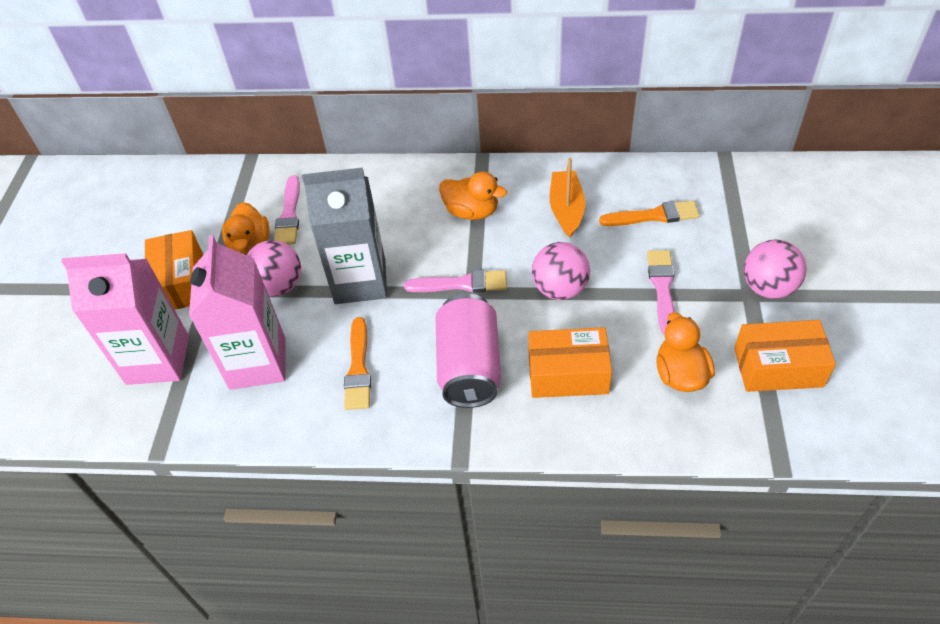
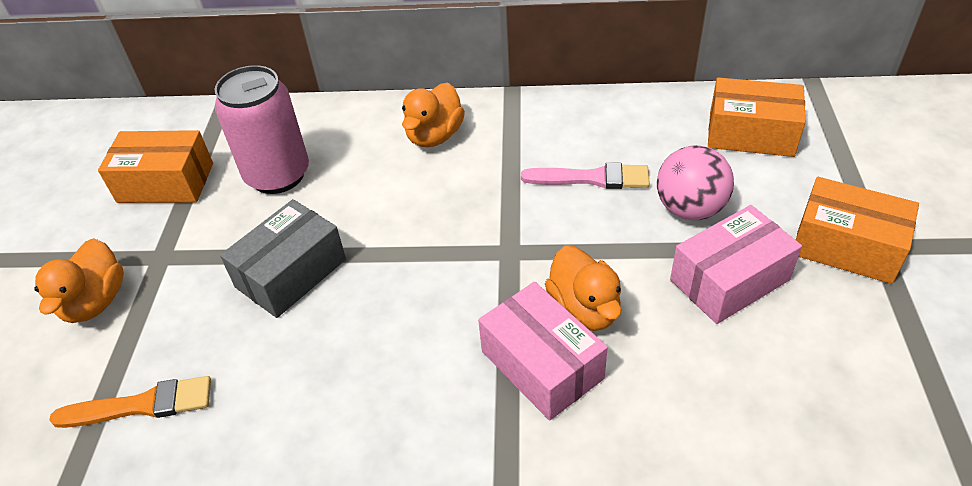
grey box: none = 0 -> [220,199,346,318] = 1
grey carton: [302,168,387,304] = 1 -> none = 0
orange boat: [550,158,585,238] = 1 -> none = 0
orange brush: [344,317,371,410] [599,200,700,226] = 2 -> [49,376,211,428] = 1
pink ball: [247,240,301,296] [532,242,590,300] [744,239,807,299] = 3 -> [657,145,734,220] = 1
pink box: none = 0 -> [478,282,608,421] [670,205,802,324] = 2
pink brush: [274,175,300,244] [404,270,507,293] [647,250,675,335] = 3 -> [521,163,650,189] = 1
pink carton: [61,253,189,385] [189,235,285,390] = 2 -> none = 0

